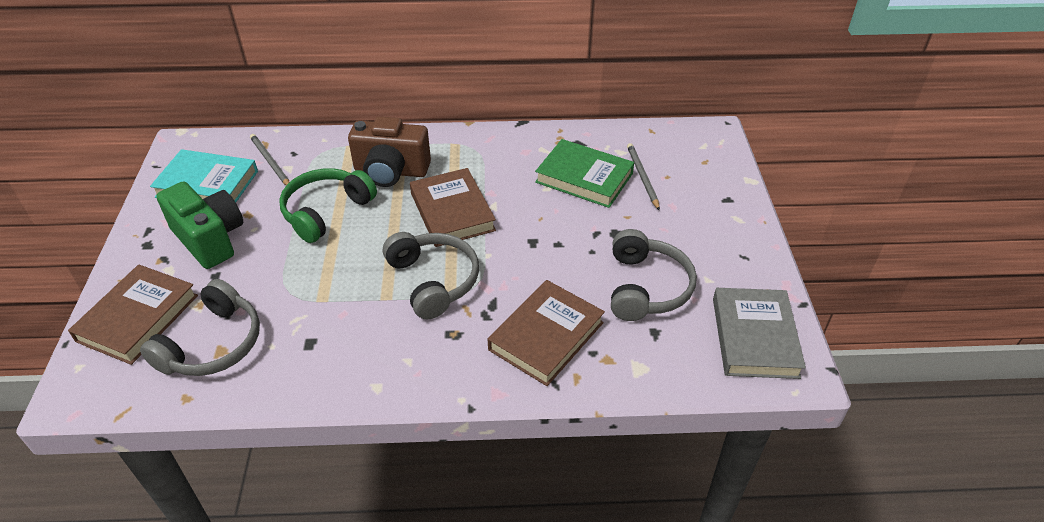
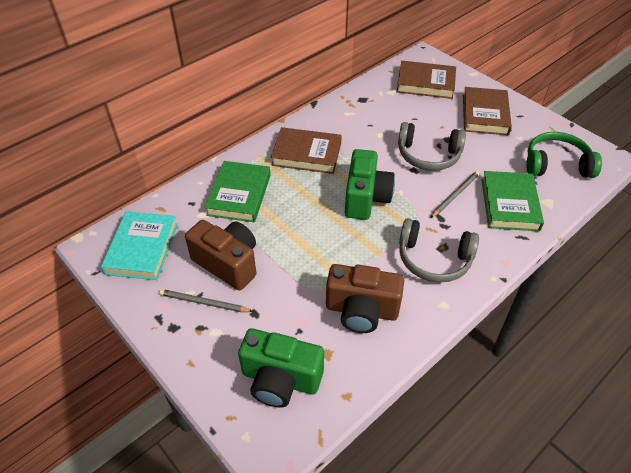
brown camera: [348,116,431,187] = 1 -> [185,220,256,290] [326,264,404,333] = 2
green book: [535,139,634,208] = 1 -> [204,161,271,222] [482,171,544,231] = 2
green camera: [156,181,243,269] = 1 -> [238,328,324,408] [345,149,395,220] = 2
grey book: [713,288,806,379] = 1 -> none = 0
grey headphones: [140,279,260,376] [383,232,479,319] [611,229,697,321] = 3 -> [398,122,466,171] [399,218,479,283] = 2

